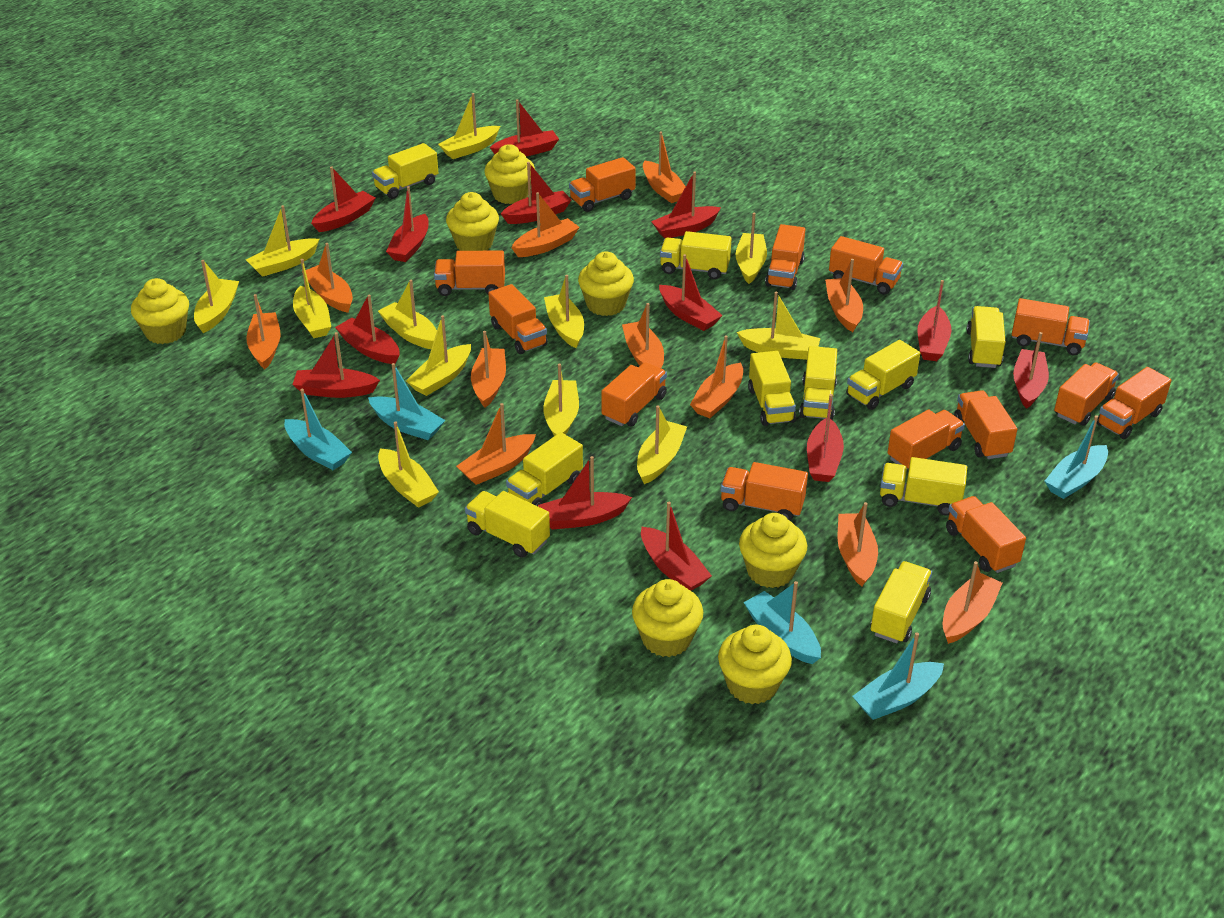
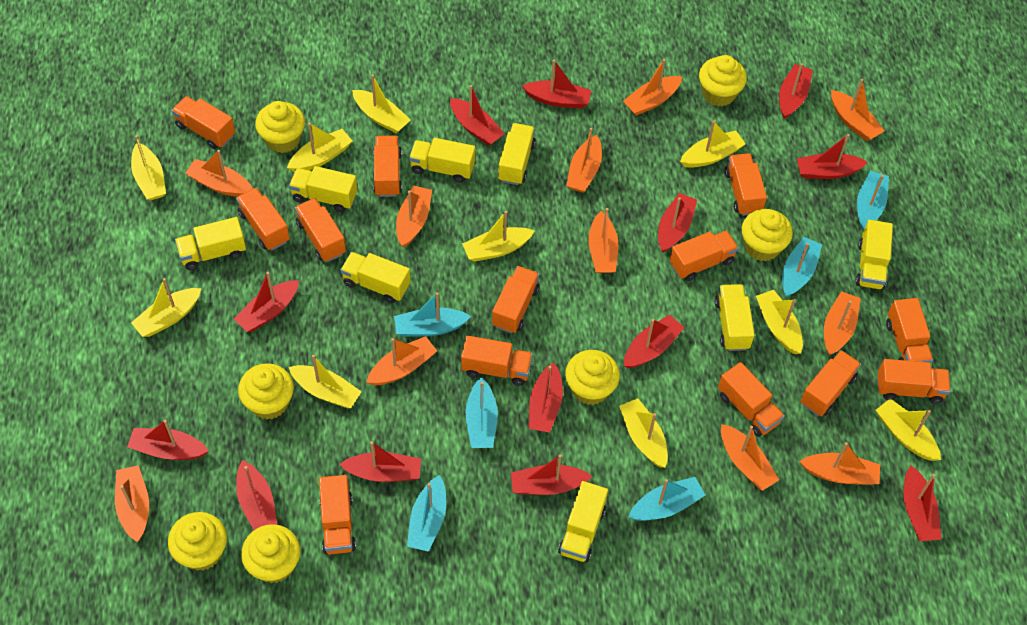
turquoise boat: [284,389,352,470] [368,363,445,440] [743,581,821,664] [852,632,944,720] [1045,415,1108,499] = 5 -> [394,292,471,337] [407,475,446,552] [466,377,498,448] [628,477,705,521] [782,237,822,297] [857,171,889,230] = 6
yellow boat: [194,260,239,333] [246,205,319,277] [293,259,331,338] [378,280,437,349] [378,421,439,508] [406,315,471,396] [438,93,500,159] [543,364,579,436] [544,275,584,348] [637,406,687,484] [736,213,767,284] [737,292,821,360] = 12 -> [131,135,166,200] [131,278,202,337] [287,123,352,172] [289,355,362,408] [352,74,411,133] [462,211,534,262] [619,398,668,468] [680,120,746,168] [756,290,803,354] [876,399,941,461] = 10
yellow truck: [372,143,438,199] [465,491,550,558] [506,432,583,506] [660,231,731,279] [748,351,796,426] [799,346,837,420] [846,340,920,410] [870,561,932,643] [880,457,967,516] [967,306,1005,368] = 10 -> [175,217,246,270] [289,166,357,212] [341,252,410,303] [409,138,475,183] [498,123,536,185] [558,481,608,562] [715,284,755,351] [855,220,893,290] = 8

